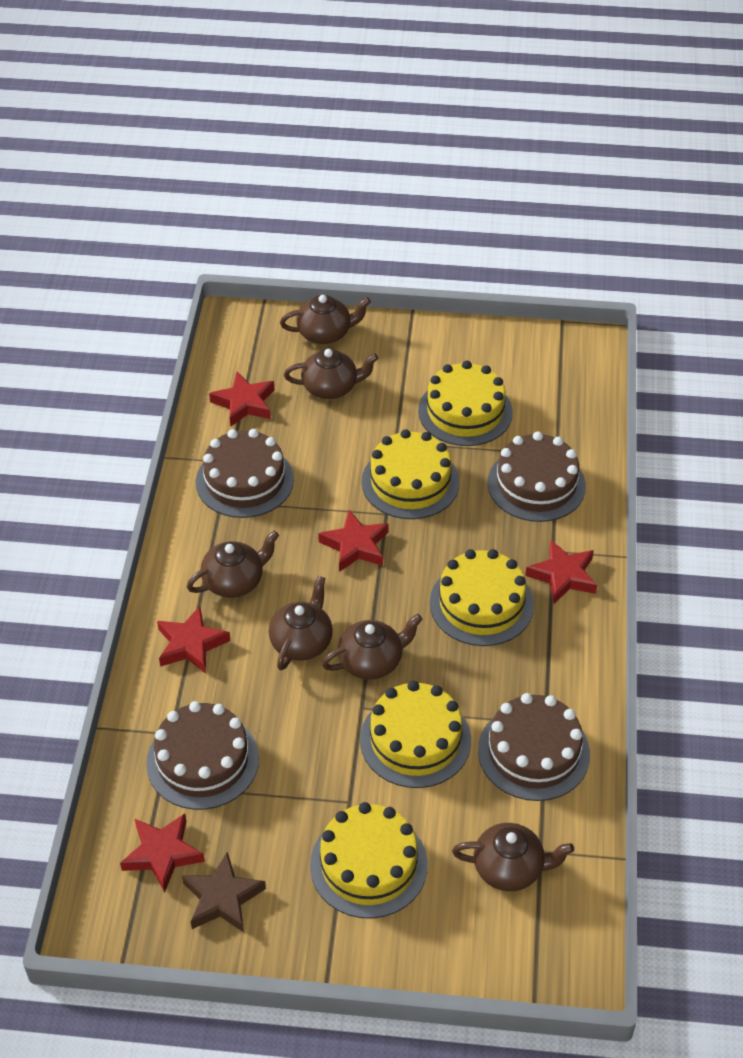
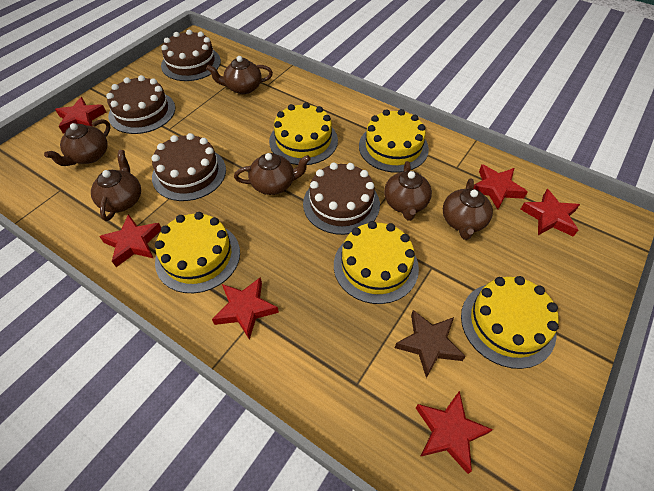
red star: [120,814,205,893] [157,606,231,674] [209,372,274,427] [318,510,389,572] [525,540,597,604] = 5 -> [55,97,106,134] [99,214,161,267] [212,277,279,340] [416,391,493,474] [473,164,528,209] [520,189,580,237] = 6

